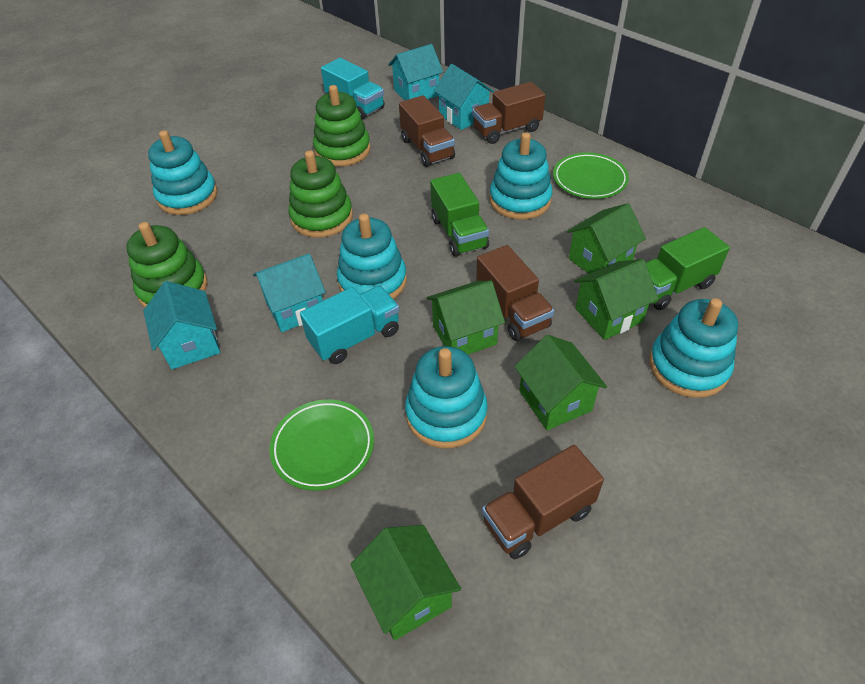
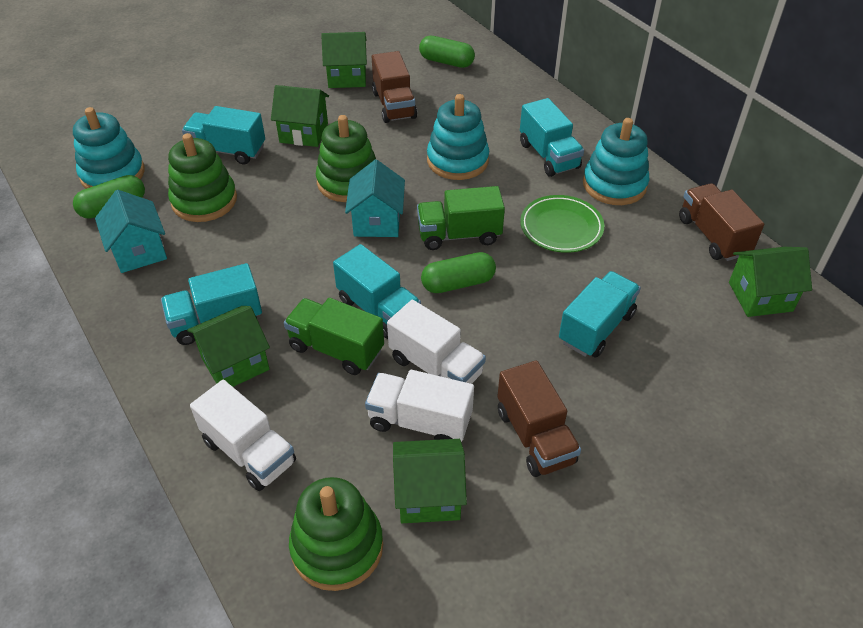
brown truck: [399,95,455,167] [472,82,545,144] [476,245,554,341] [482,445,604,559] = 4 -> [372,51,417,123] [497,360,581,477] [679,183,764,261] = 3
green capsule: none = 0 -> [73,175,145,219] [419,36,475,68] [421,252,496,293] = 3
green plate: [269,399,374,491] [553,153,629,199] = 2 -> [520,195,604,253] = 1
turquoise house: [143,281,220,369] [253,253,326,332] [388,44,443,100] [434,64,494,130] = 4 -> [95,190,167,273] [345,160,405,237] = 2
turquoise stacking toy: [148,130,218,215] [337,214,407,299] [405,346,488,448] [489,132,552,220] [649,298,738,398] = 5 -> [73,107,145,189] [427,94,489,180] [583,118,649,205] = 3
turquoise truck: [300,286,400,364] [321,58,385,120] = 2 -> [161,263,262,345] [182,106,265,165] [333,244,421,339] [520,98,584,177] [559,271,641,358] = 5
white truck: none = 0 -> [190,380,296,491] [365,370,474,442] [387,300,486,384] = 3

